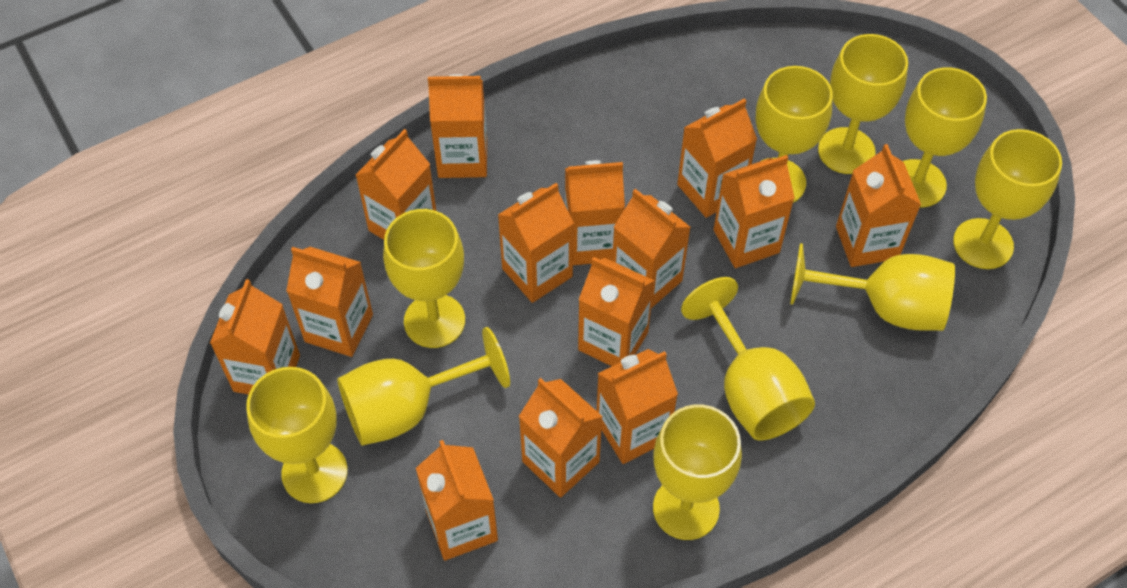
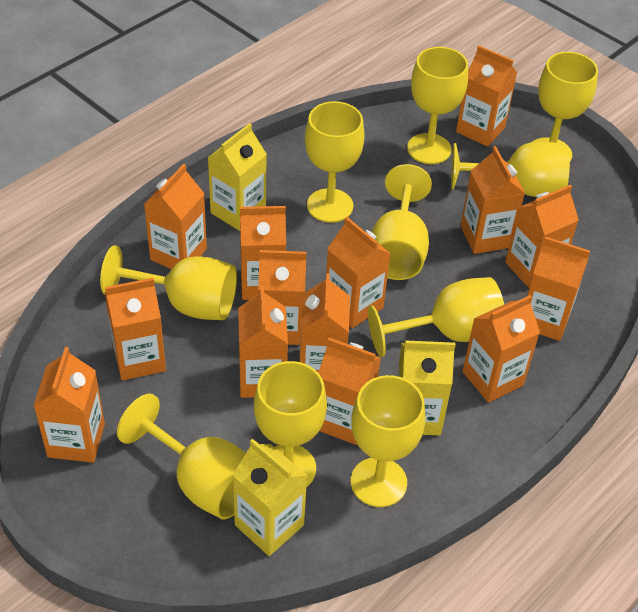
yellow carton: none = 0 -> [208,123,267,231] [232,439,308,556] [397,340,455,436] = 3

